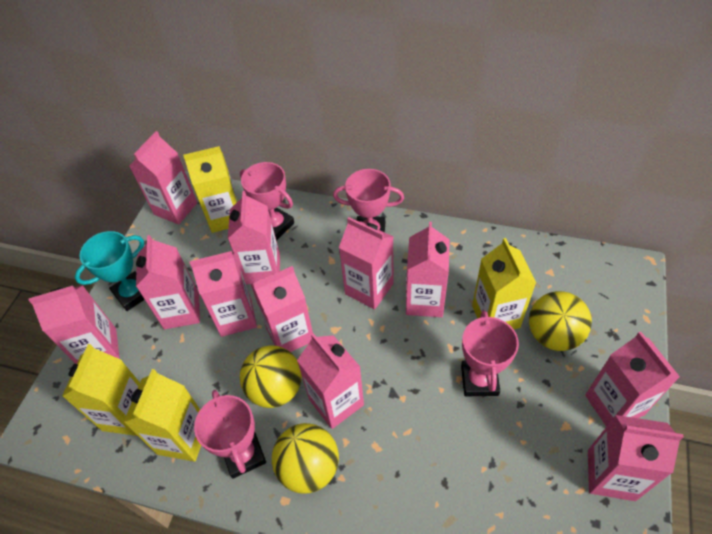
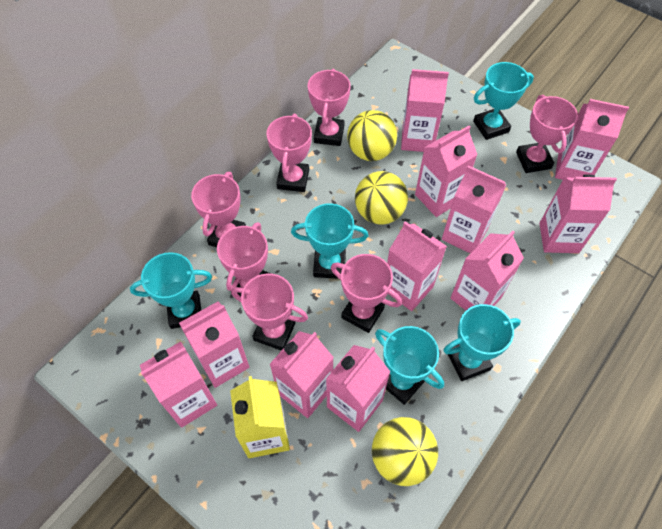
pink trophy: [194,390,266,478] [240,162,294,241] [333,169,404,232] [461,311,519,396] = 4 -> [191,172,246,247] [217,222,271,296] [231,273,308,351] [266,114,312,192] [308,69,351,146] [331,254,402,333] [516,95,578,173] = 7
turquoise trophy: [75,231,145,311] = 1 -> [130,252,212,329] [291,203,368,279] [375,326,444,405] [443,304,521,381] [473,62,534,140] = 5
yellow carton: [62,344,140,436] [124,369,201,462] [183,146,238,233] [472,238,536,329] = 4 -> [230,376,290,458] = 1

